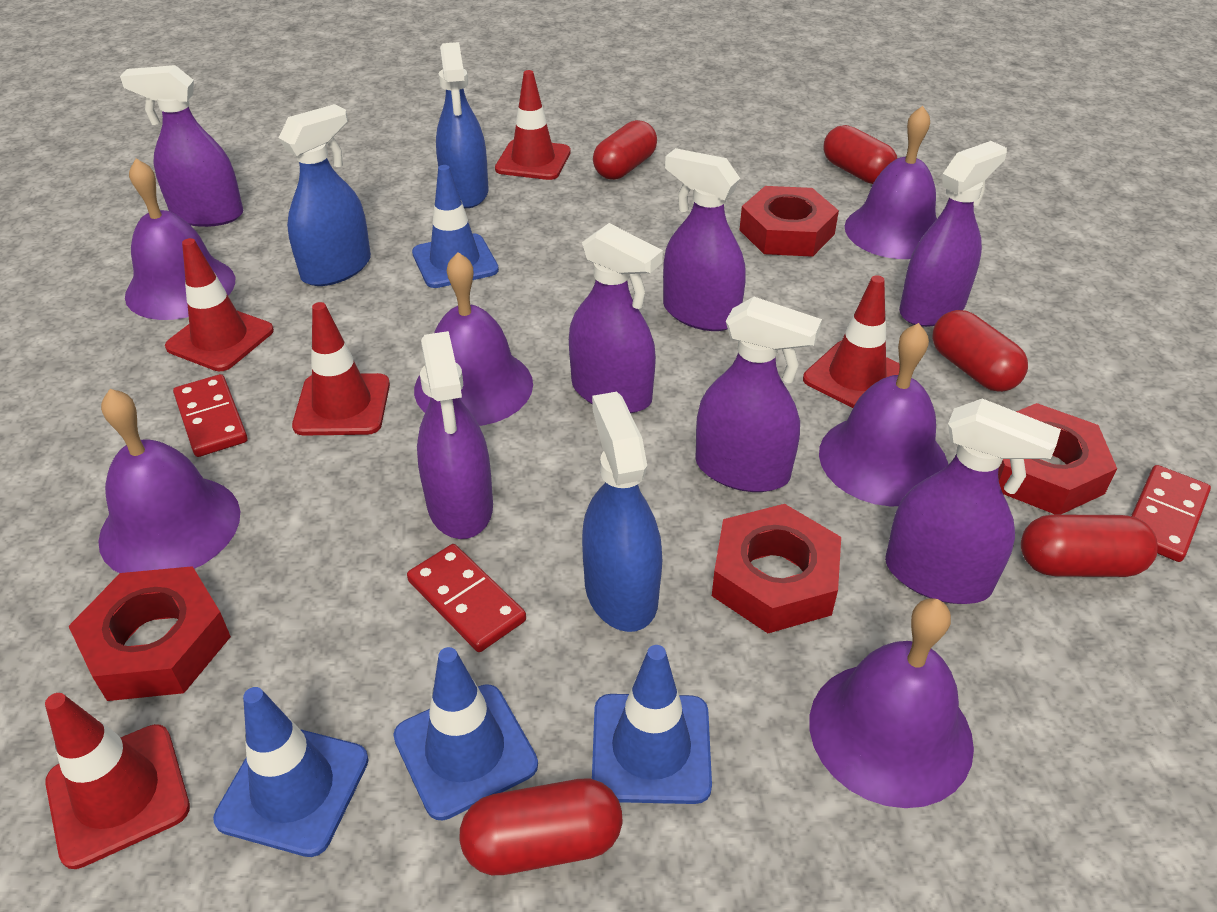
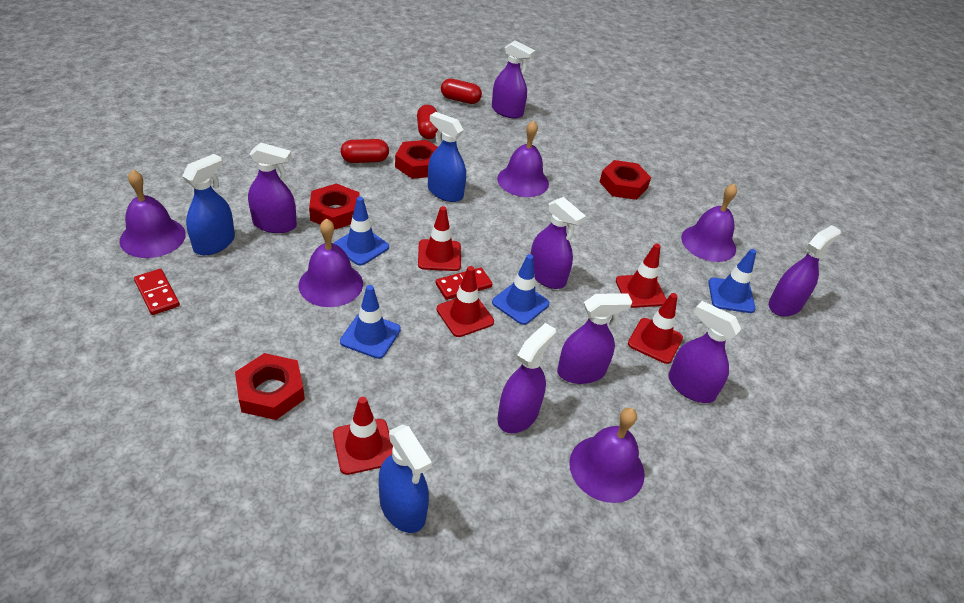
purple bell: [98,389,240,573] [125,159,235,320] [414,252,533,426] [809,598,974,808] [819,323,948,506] [845,106,937,259] = 6 -> [119,170,186,258] [299,218,363,307] [497,120,549,197] [569,408,645,503] [681,184,737,262] = 5
red capsule: [459,779,623,875] [593,120,657,180] [824,125,897,184] [932,310,1028,392] [1021,514,1158,577] = 5 -> [341,139,389,163] [417,105,438,139] [441,79,482,104] = 3
red domino: [173,374,248,457] [407,544,526,652] [1131,465,1211,562] = 3 -> [134,269,180,315] [436,267,492,300] = 2

